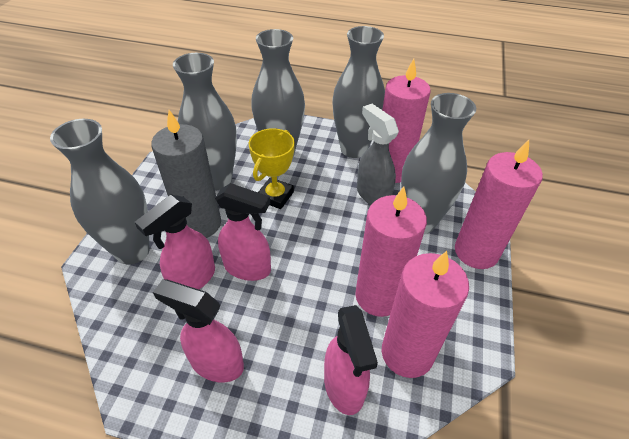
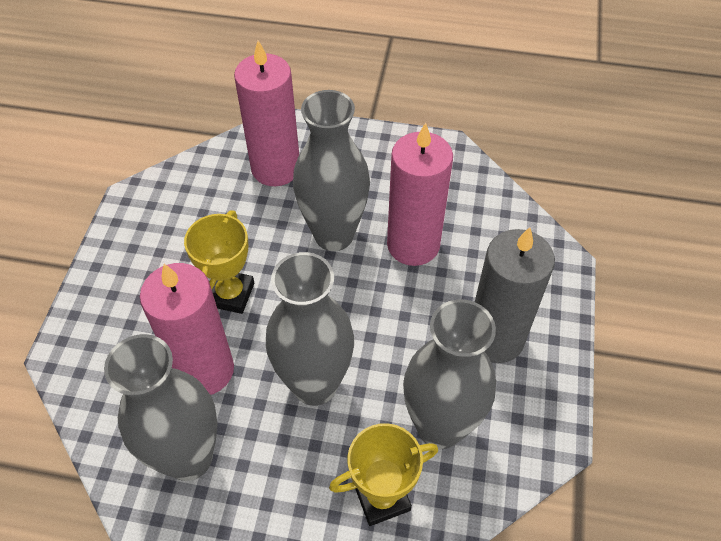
grey spray bottle: [357,104,399,205] = 1 -> none = 0
grey vase: [50,119,150,265] [173,53,237,190] [251,29,305,156] [332,26,385,158] [401,93,476,234] = 5 -> [104,334,218,481] [266,252,354,406] [293,90,370,251] [403,299,496,449] = 4
pink candle: [355,187,427,317] [382,59,431,183] [382,251,469,378] [455,140,543,269] = 4 -> [140,263,234,395] [234,40,299,186] [387,122,453,266] = 3
pink spray bottle: [135,195,215,289] [153,279,244,382] [215,183,271,281] [324,305,378,415] = 4 -> none = 0
yellow trophy: [249,128,295,209] = 1 -> [184,210,254,314] [329,423,438,526] = 2

